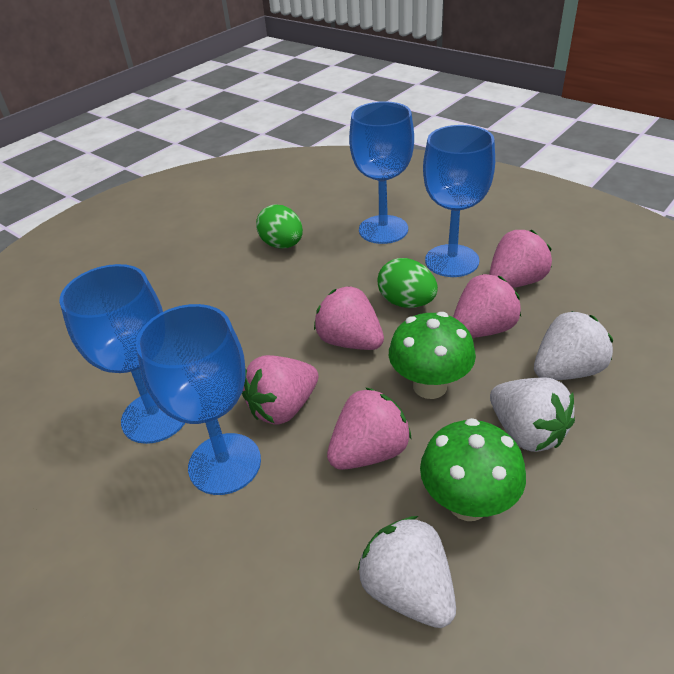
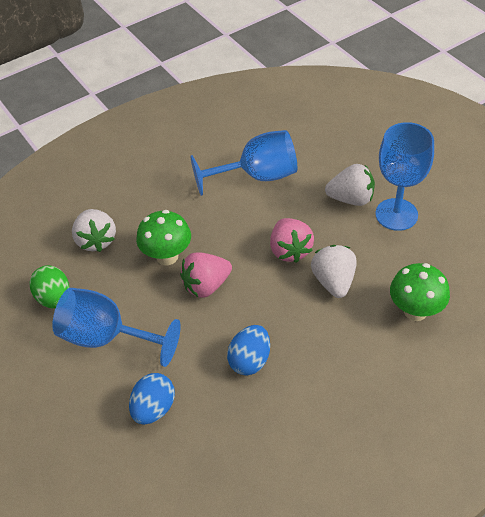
blue egg: none = 0 -> [129,373,175,425] [227,325,270,375] = 2
blue goblet: [59,264,185,444] [136,304,261,495] [349,101,414,244] [423,125,495,277] = 4 -> [52,288,181,367] [190,130,297,196] [375,122,434,231] = 3
green egg: [256,204,303,248] [377,258,438,308] = 2 -> [30,265,69,308] = 1
pink strawberry: [242,355,318,425] [314,286,384,350] [327,387,411,470] [453,274,521,338] [489,230,552,288] = 5 -> [180,252,232,298] [270,218,314,263] = 2

